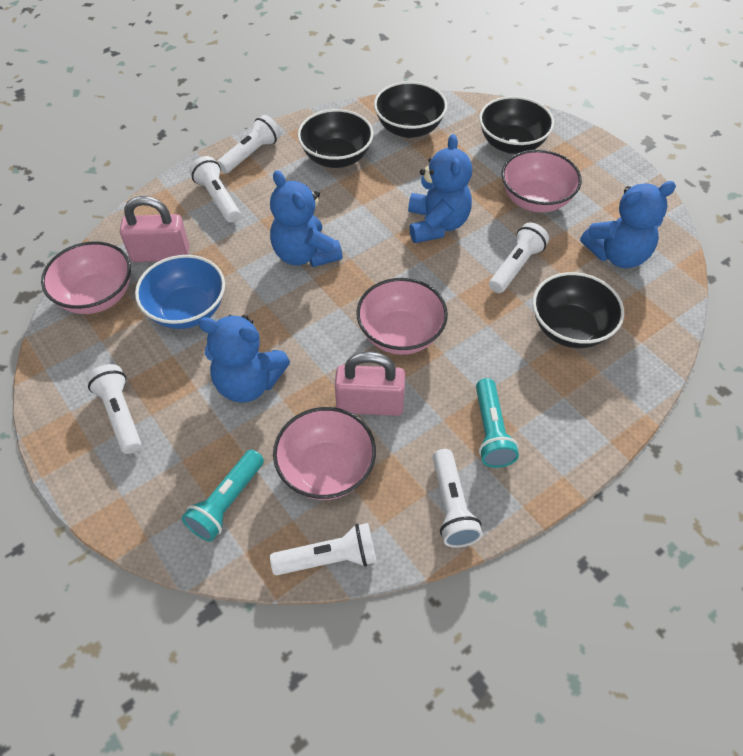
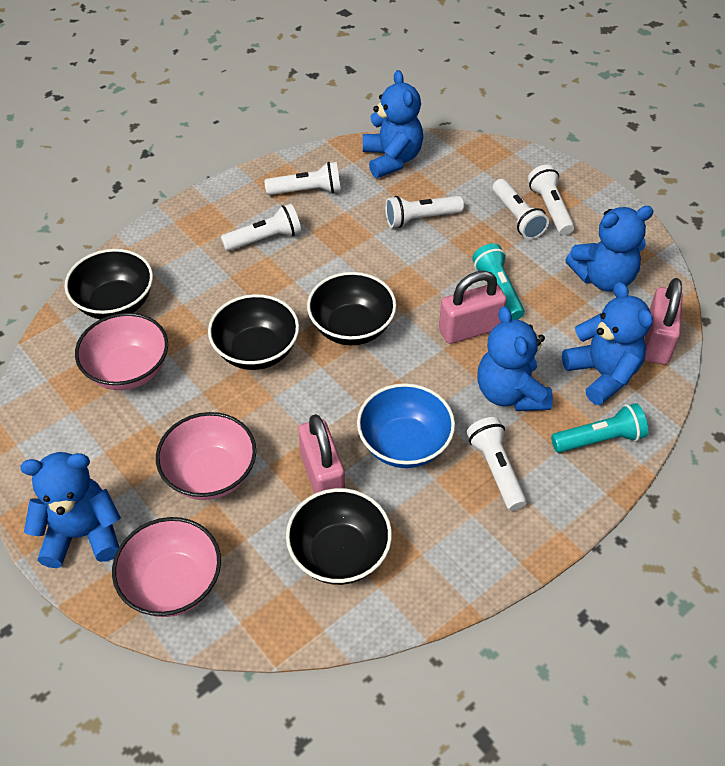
blue teddy bear: [199,314,290,403] [270,170,343,267] [408,134,472,243] [580,181,676,268] = 4 -> [20,452,121,568] [363,70,423,178] [477,306,553,411] [562,282,653,405] [565,206,654,292] = 5
pink bowl: [41,241,131,314] [273,407,376,500] [356,278,448,355] [502,150,582,212] = 4 -> [75,313,168,390] [112,517,221,617] [156,412,256,500] = 3
pink padlock: [120,196,189,262] [335,352,405,416] = 2 -> [298,414,345,494] [439,271,507,344] [645,278,683,364] = 3

